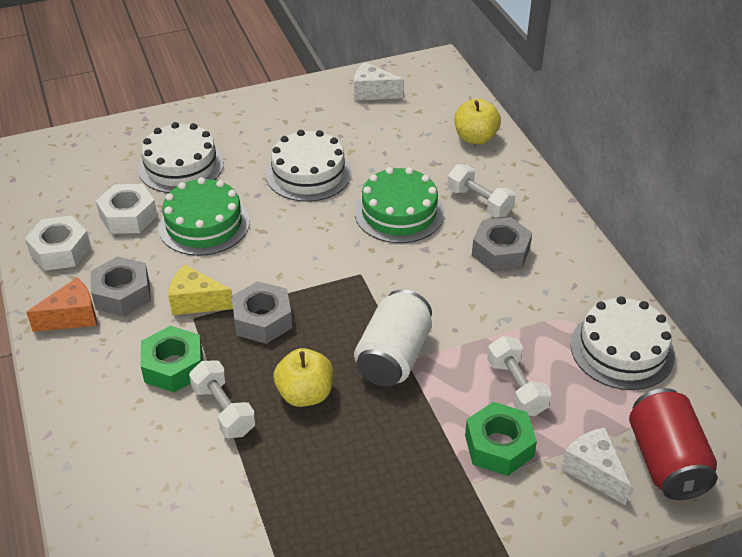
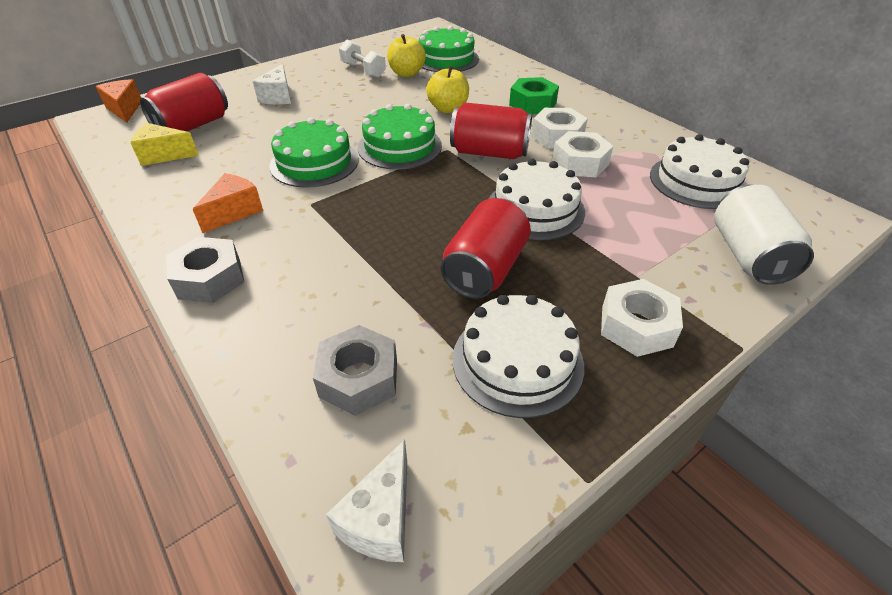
green cake: [158,177,250,256] [355,167,444,243] = 2 -> [269,117,359,188] [358,104,442,170] [419,26,479,72] = 3
green nut: [141,326,203,393] [465,402,537,476] = 2 -> [509,77,559,114] = 1
grey nut: [90,256,151,316] [232,281,292,344] [472,217,532,272] = 3 -> [166,237,244,303] [313,325,397,416] = 2
orange cheese: [26,278,97,332] = 1 -> [96,79,141,123] [193,173,263,233] = 2
red can: [629,388,718,500] = 1 -> [140,73,228,131] [441,198,531,299] [450,102,532,159] = 3
white dumbbell: [189,360,256,438] [447,164,515,218] [487,336,551,416] = 3 -> [339,39,386,78] = 1
white nut: [25,216,91,271] [96,184,157,234] = 2 -> [532,108,588,149] [552,131,613,177] [601,279,683,357] = 3

